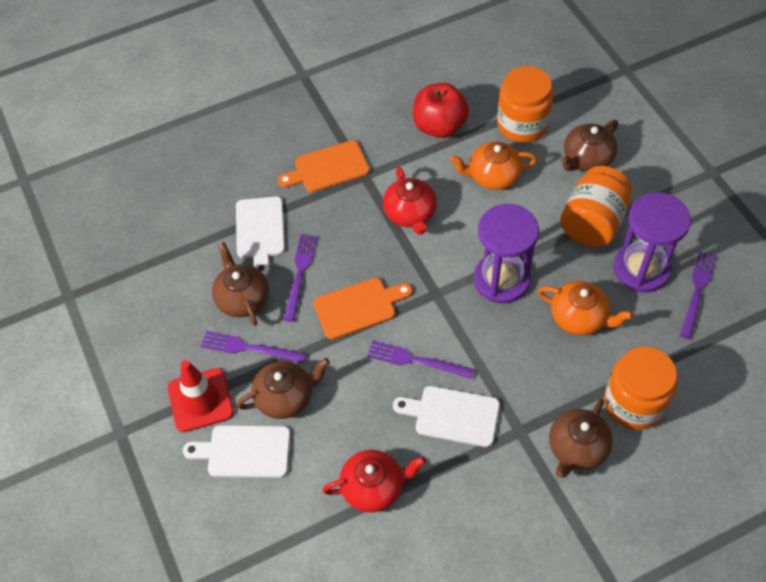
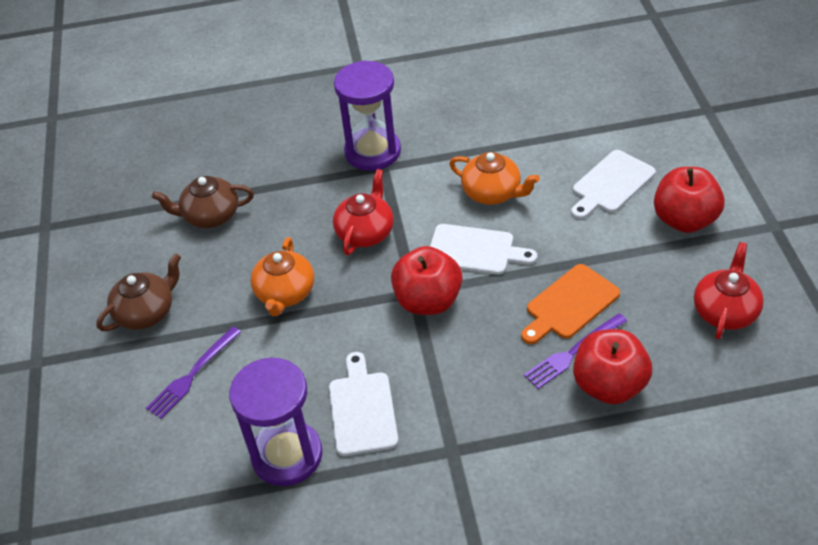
brown teapot: [212,242,269,326] [237,358,330,419] [549,398,613,478] [561,120,618,171] = 4 -> [96,253,181,331] [152,176,254,228] = 2
orange cutting board: [278,140,370,193] [313,278,412,340] = 2 -> [521,264,620,344] = 1
orange jar: [497,66,554,143] [560,166,632,247] [604,347,677,430] = 3 -> none = 0
purple fork: [201,331,306,363] [284,234,317,322] [367,341,475,379] [680,251,717,339] = 4 -> [146,326,241,419] [524,313,627,389] = 2
red apple: [413,83,469,138] = 1 -> [391,246,462,315] [573,329,652,405] [654,167,725,233] = 3
red traffic cone: [168,360,234,432] = 1 -> none = 0

